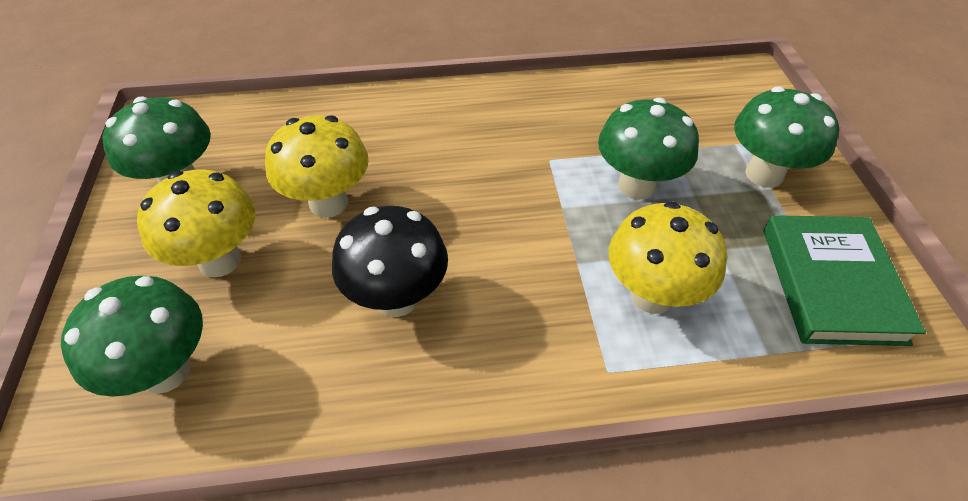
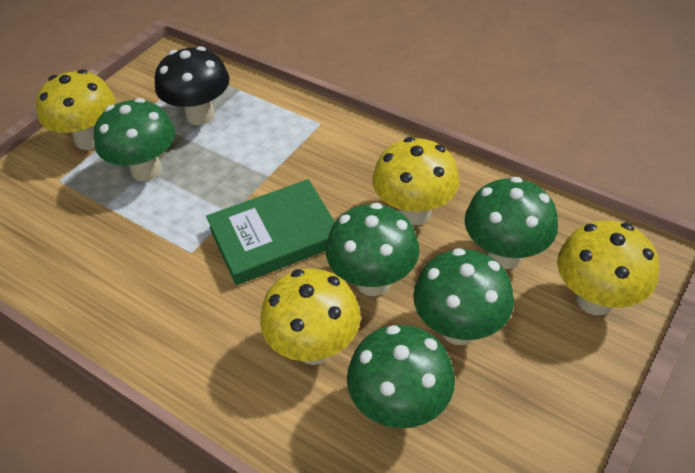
green mushroom: [61,276,203,397] [102,97,211,183] [598,98,699,200] [734,87,839,188] = 4 -> [94,98,175,181] [326,203,420,296] [347,325,455,428] [413,248,514,345] [465,177,558,269] = 5
yellow mushroom: [137,169,256,277] [265,115,369,218] [609,201,727,314] = 3 -> [36,69,115,150] [260,269,361,365] [372,137,459,225] [557,221,659,315] = 4

